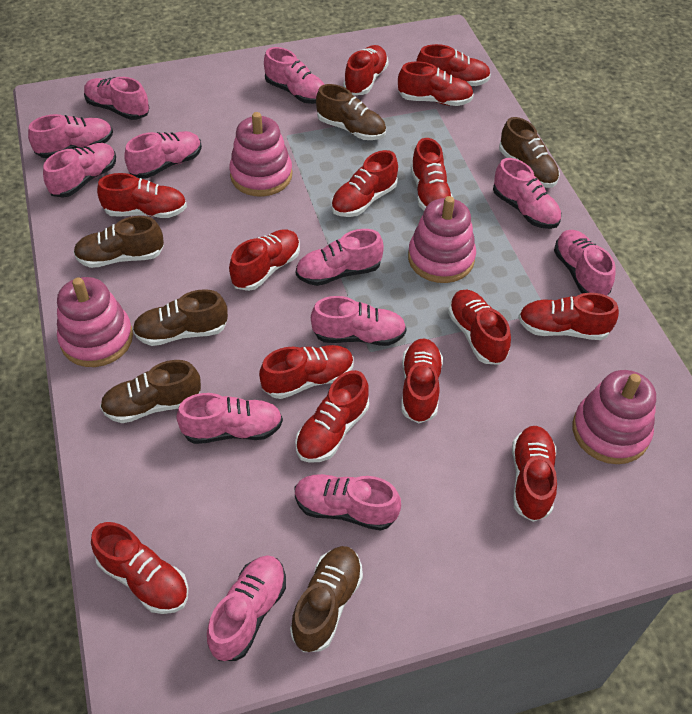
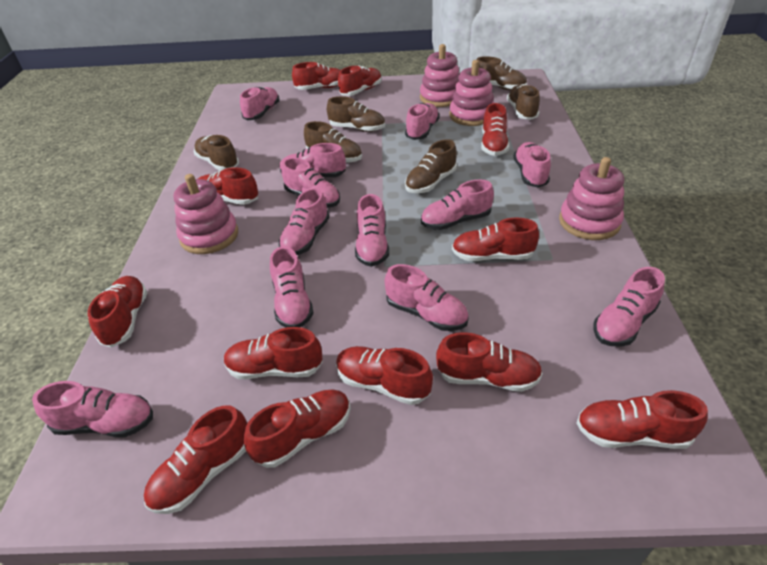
red shoe: [91,522,188,614] [97,173,187,218] [229,229,300,291] [259,345,354,399] [295,370,369,463] [331,150,398,217] [343,45,389,95] [398,61,474,106] [401,338,443,424] [411,138,453,210] [416,44,491,86] [448,290,511,365] [512,426,557,522] [518,293,619,340] = 14 -> [87,276,148,347] [144,405,247,514] [198,167,258,205] [224,327,322,379] [244,390,351,468] [292,62,340,90] [336,346,433,405] [338,65,382,96] [436,332,543,392] [452,217,539,261] [481,103,509,156] [576,390,708,449] = 12

